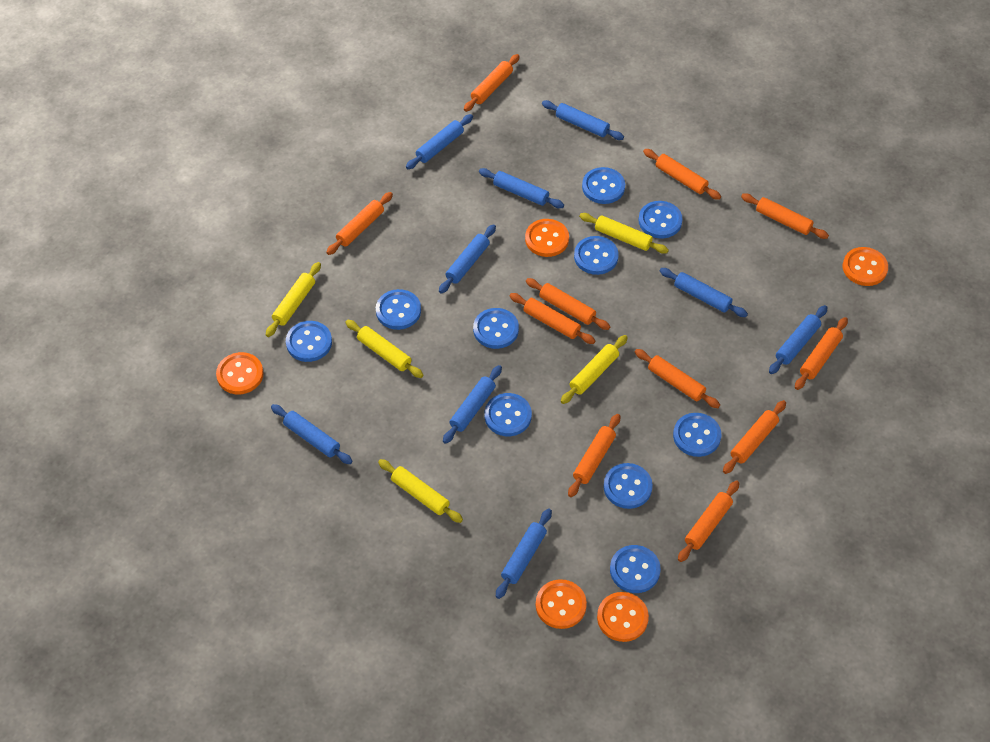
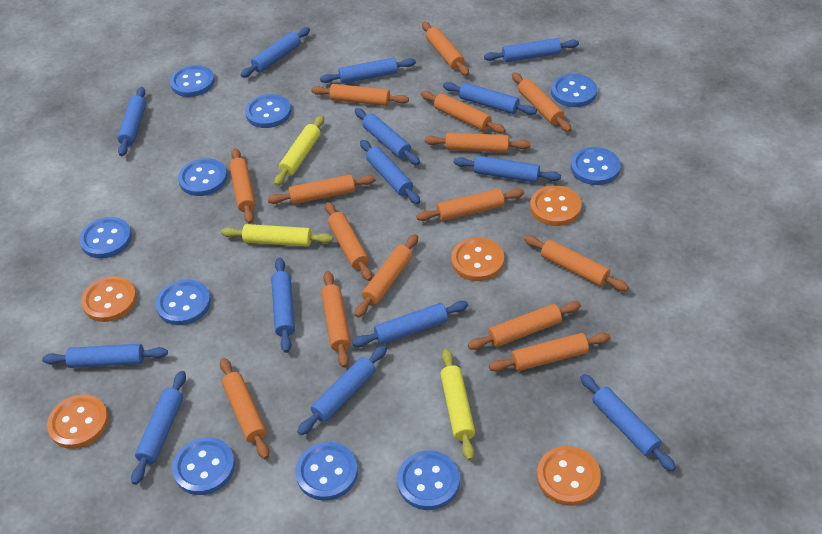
blue rolling pin: [271,404,353,464] [406,114,473,169] [439,224,496,294] [443,365,502,444] [479,168,564,208] [496,508,552,599] [542,100,624,140] [660,268,748,317] [769,305,828,374] = 9 -> [42,344,168,368] [118,87,146,156] [131,371,186,485] [241,27,310,78] [271,258,295,353] [297,345,387,435] [320,57,416,84] [352,301,468,347] [355,108,420,165] [360,140,420,204] [443,82,537,115] [454,156,561,183] [484,38,579,62] [580,374,676,471] = 14
orange rolling pin: [326,192,393,255] [464,54,520,112] [510,293,595,344] [526,278,610,330] [568,414,620,497] [635,349,720,408] [643,149,721,200] [678,480,739,562] [723,400,786,474] [741,194,829,239] [795,317,848,390] = 11 -> [220,358,269,459] [229,148,256,224] [267,174,376,204] [311,84,409,106] [321,271,351,368] [325,202,372,281] [355,234,418,318] [416,189,524,221] [421,91,506,134] [422,22,469,76] [425,132,531,153] [468,301,581,350] [489,332,611,372] [512,72,571,132] [524,236,629,291] = 15
yellow rolling pin: [266,262,321,337] [345,320,423,378] [378,459,463,523] [561,335,628,404] [579,213,669,254] = 5 -> [221,224,333,247] [274,115,324,186] [440,349,475,461] = 3

